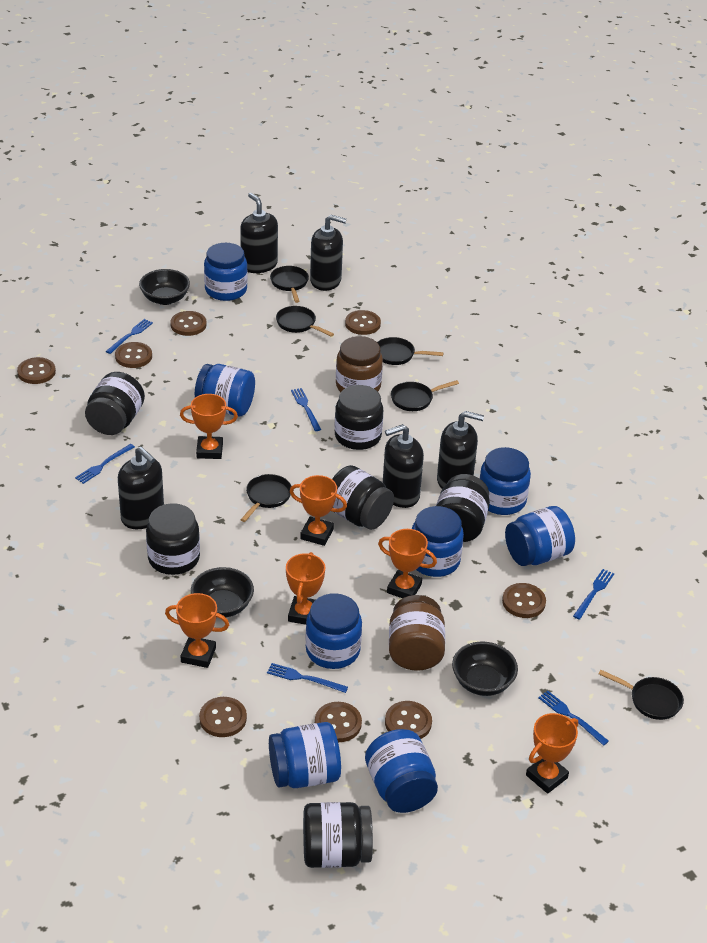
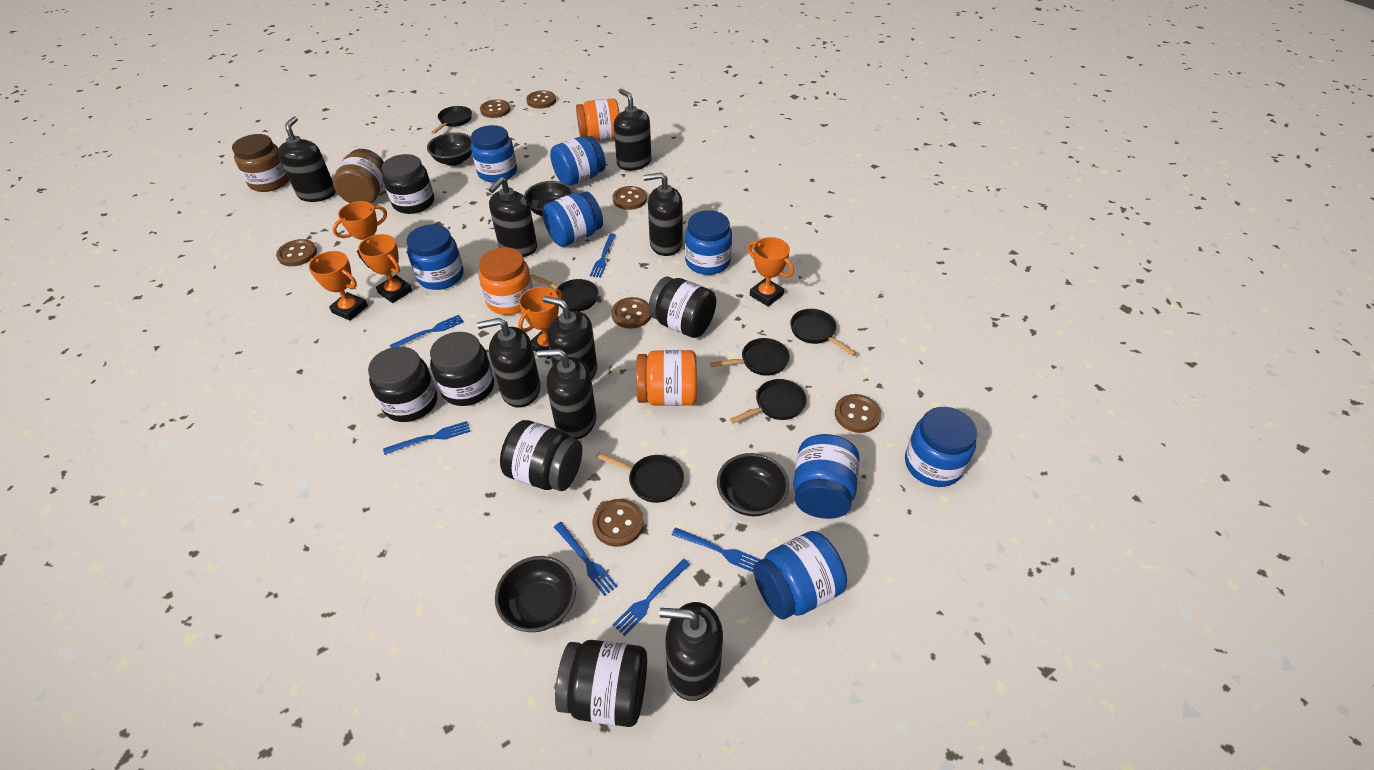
black bowl: [139,269,190,305] [191,567,254,618] [452,642,518,696] = 3 -> [427,132,472,166] [495,556,576,632] [524,181,574,216] [717,453,789,516] = 4
black soap dispenser: [118,447,164,529] [240,193,278,273] [310,215,346,291] [383,424,424,508] [437,411,484,489] = 5 -> [278,116,336,202] [477,318,541,408] [488,177,537,257] [537,349,596,439] [543,296,597,380] [614,89,651,171] [643,172,683,256] [659,602,723,701] = 8
brown button: [17,357,56,384] [115,342,152,368] [170,311,207,336] [199,697,247,737] [315,702,362,742] [345,310,381,335] [385,701,432,739] [502,583,546,618] = 8 -> [276,239,317,266] [480,99,510,118] [526,90,556,108] [593,499,644,547] [611,297,651,329] [613,186,647,210] [835,394,881,433] = 7
orange jar: none = 0 -> [479,247,533,315] [576,98,620,141] [636,350,697,406] = 3
orange trophy: [165,593,229,668] [180,394,238,459] [286,552,325,625] [289,475,347,546] [378,529,437,598] [526,713,578,794] = 6 -> [309,251,368,321] [332,201,387,268] [358,234,412,303] [518,287,562,359] [748,237,794,307] = 5

